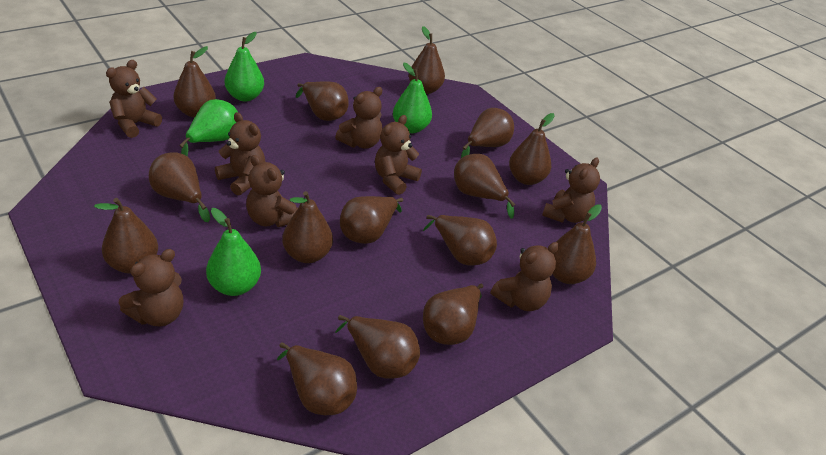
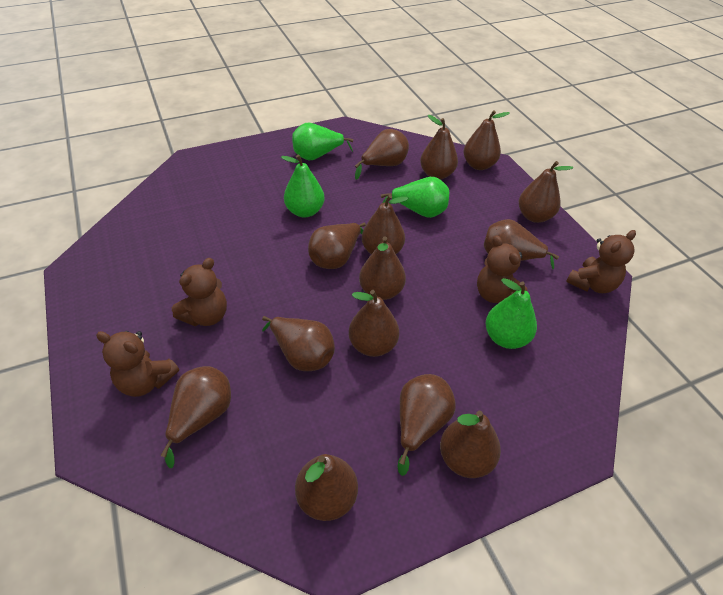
brown pear: [94,198,158,273] [149,152,210,222] [173,46,216,117] [277,342,357,415] [282,191,333,263] [296,82,349,121] [335,315,420,379] [340,196,403,244] [409,26,445,94] [423,215,497,265] [423,284,483,345] [454,154,516,219] [461,108,514,158] [509,113,555,185] [552,204,602,284] = 15 -> [161,366,231,468] [262,316,335,371] [295,454,358,521] [308,223,366,269] [349,290,399,357] [355,129,409,180] [359,236,406,300] [362,195,408,254] [397,374,456,476] [420,115,458,180] [440,411,501,478] [463,110,510,170] [484,219,559,269] [519,161,573,223] = 14
brown teddy bear: [106,60,162,138] [119,249,183,326] [215,112,265,195] [246,155,298,227] [335,87,382,149] [375,115,422,195] [491,242,559,311] [542,158,600,223] = 8 -> [96,331,179,397] [172,258,227,326] [477,235,527,303] [566,230,636,293] = 4

